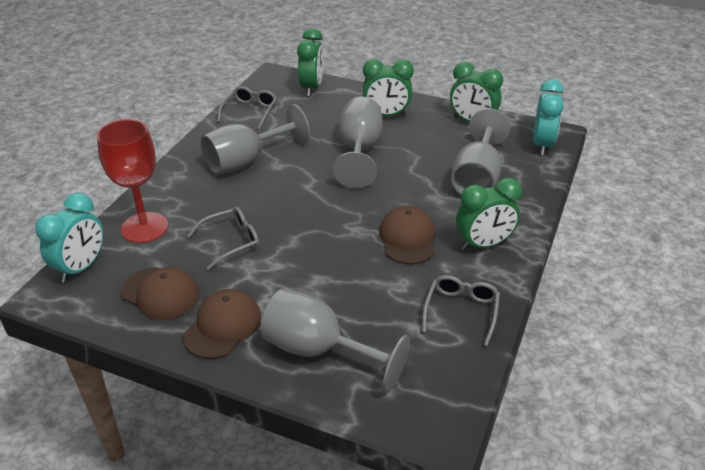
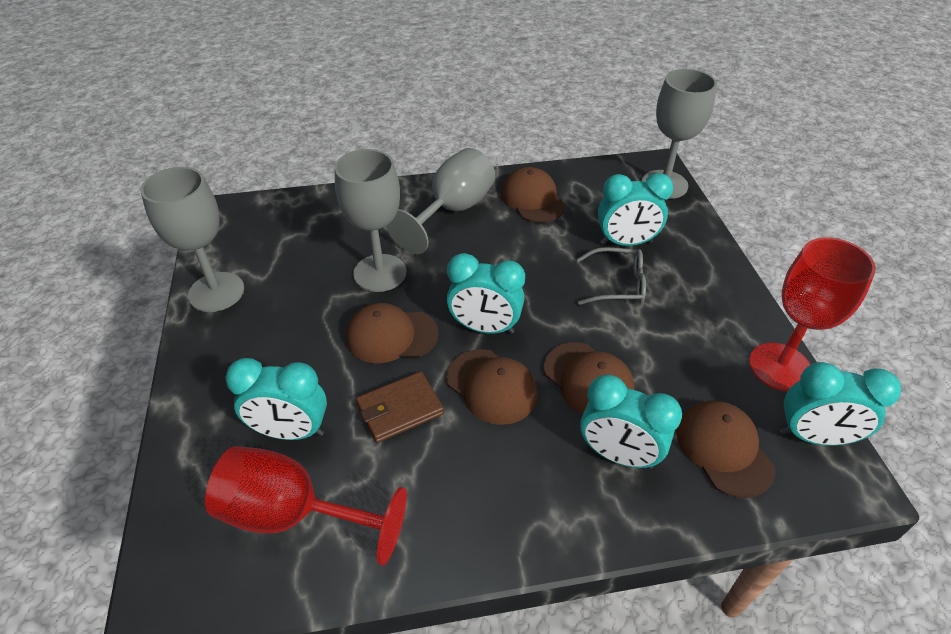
brown cap: [121,267,200,320] [183,289,261,359] [379,206,435,264] = 3 -> [346,303,439,363] [446,349,538,425] [501,167,566,223] [543,342,635,414] [676,401,775,498] = 5
brown wallet: none = 0 -> [356,371,444,443] = 1
green clock: [297,28,324,96] [363,59,414,116] [450,62,503,122] [456,178,522,250] = 4 -> none = 0
grey glasses: [187,207,259,270] [217,86,277,129] [422,275,500,346] = 3 -> [577,247,646,305] = 1
red goblet: [97,119,168,243] = 1 -> [205,446,407,566] [749,237,876,392] = 2
turquoise clock: [35,193,103,283] [533,79,564,155] = 2 -> [225,358,327,440] [447,253,525,334] [580,374,682,469] [598,173,673,246] [780,362,901,446] = 5

